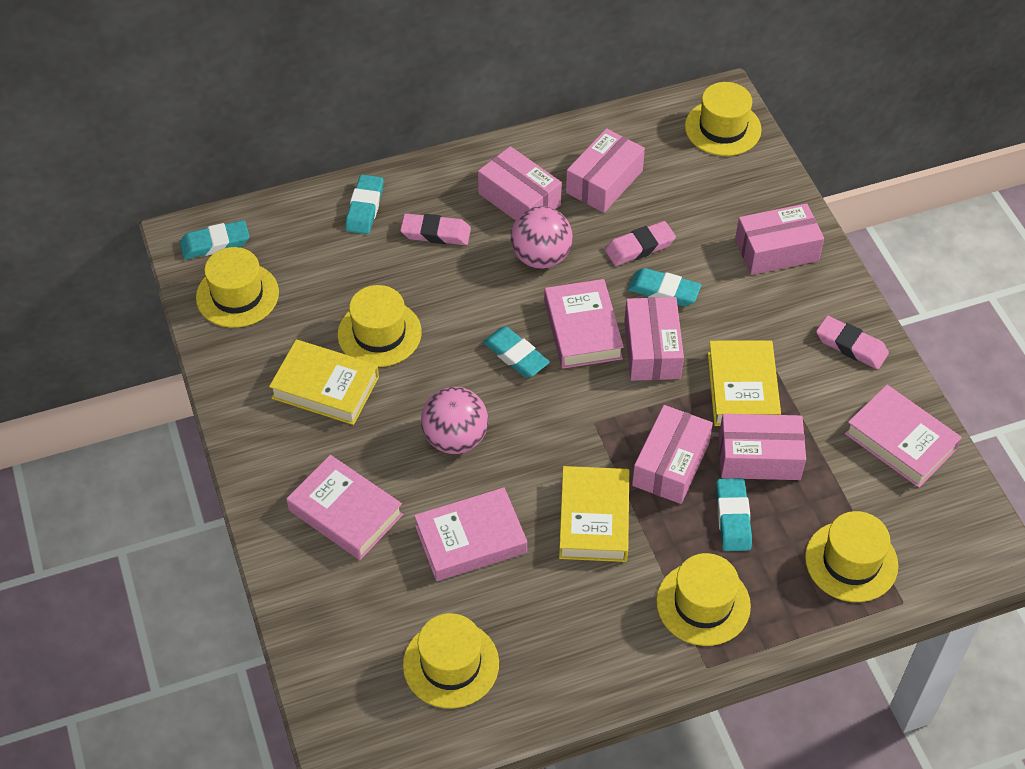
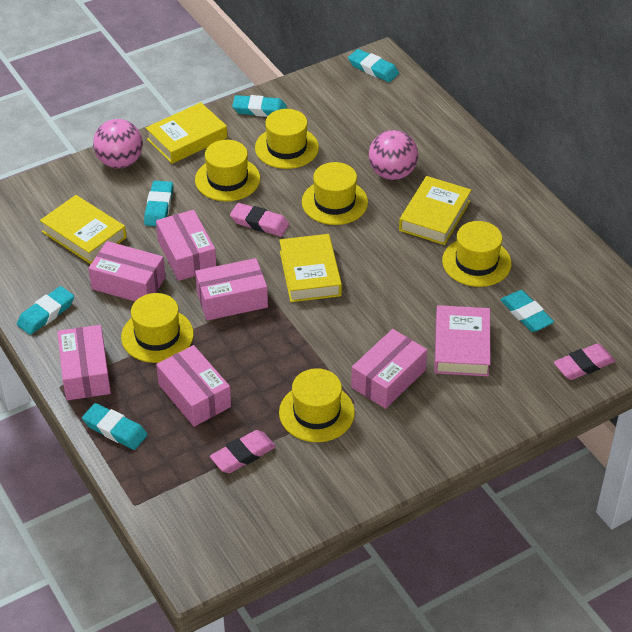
pink book: [286,455,403,560] [414,487,527,581] [544,279,624,369] [845,385,962,488] = 4 -> [434,305,490,376] = 1
turquoise eraser: [180,220,249,259] [345,175,384,234] [483,326,550,378] [628,268,701,306] [716,478,752,551] = 5 -> [17,286,74,335] [82,403,148,450] [144,181,173,226] [232,95,287,117] [348,49,399,82] [500,290,554,332] = 6
yellow book: [269,339,379,425] [559,466,629,562] [708,340,781,426] = 3 -> [40,195,127,264] [146,102,227,164] [279,234,342,302] [399,176,471,245] = 4

